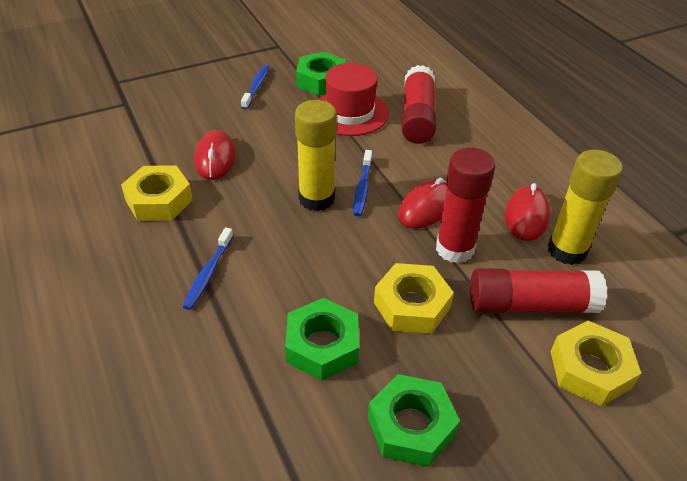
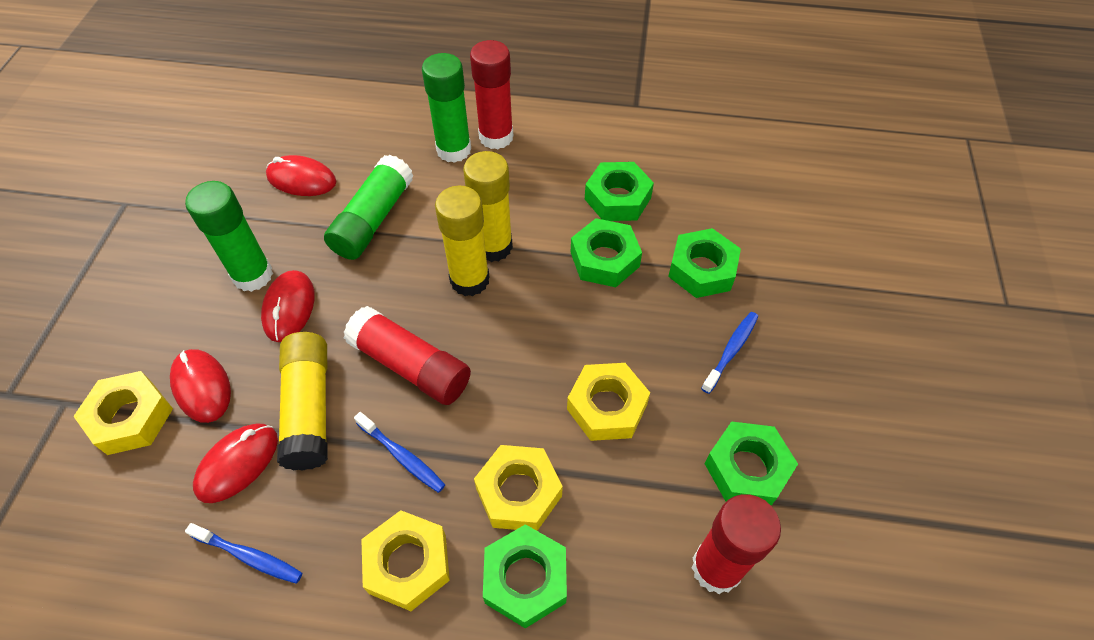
green glue stick: none = 0 -> [185,181,273,292] [324,155,414,260] [422,53,471,163] = 3
green nut: [285,298,359,381] [296,52,346,96] [368,374,460,467] = 3 -> [483,524,567,628] [571,218,642,287] [585,162,654,221] [668,228,741,298] [705,421,798,505] = 5
red hat: [318,63,389,136] = 1 -> none = 0
red mouse: [194,130,236,180] [398,177,447,229] [505,183,551,241] = 3 -> [170,349,231,423] [193,424,278,503] [261,270,315,342] [266,155,337,196] = 4
yellow glue stick: [295,100,337,211] [548,150,623,265] = 2 -> [277,332,328,471] [435,186,489,296] [463,151,513,262] = 3
yellow nut: [121,165,193,221] [374,263,454,334] [551,321,641,406] = 3 -> [73,371,173,455] [361,510,450,611] [474,445,563,531] [567,363,650,441] = 4

